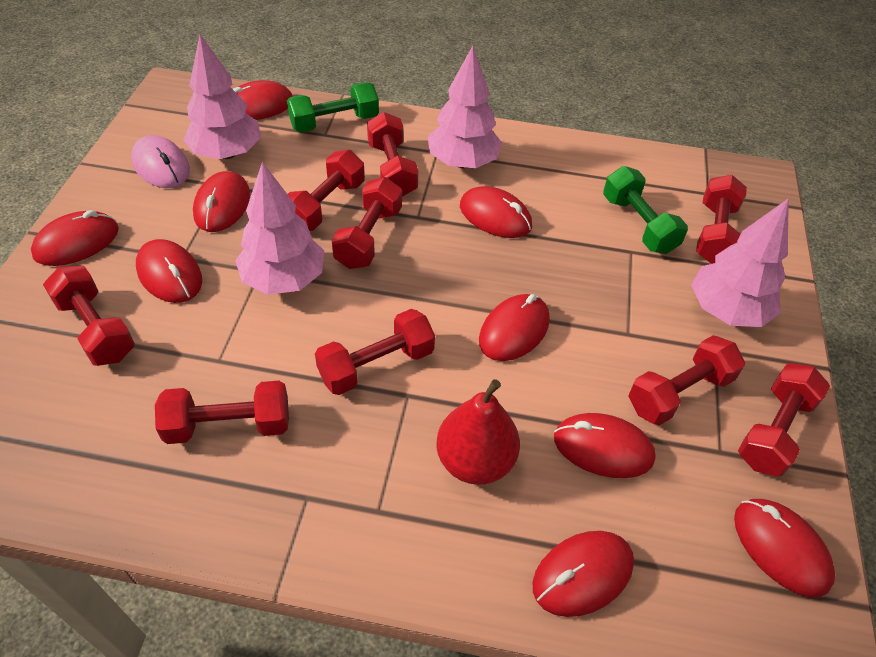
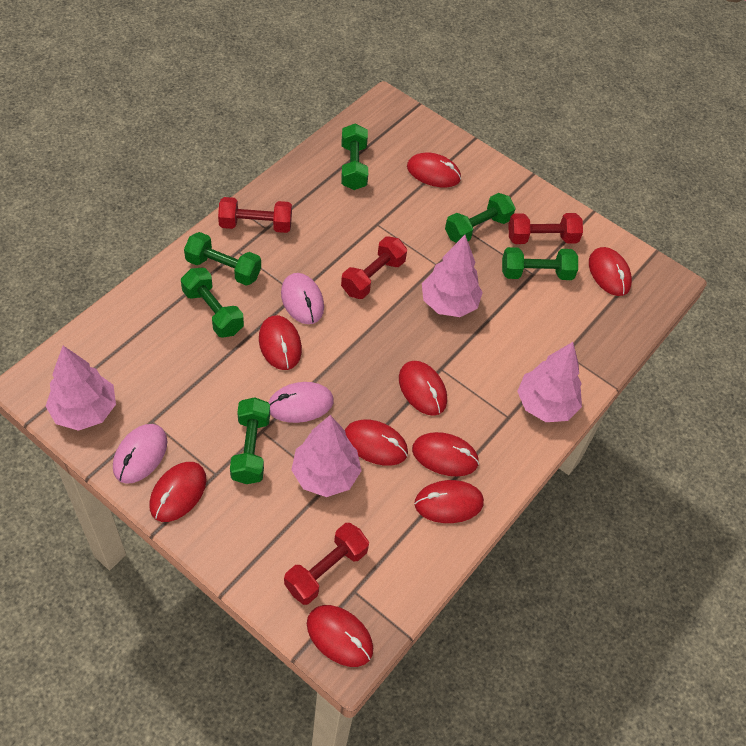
green dumbbell: [287,82,379,133] [603,166,688,254] = 2 -> [181,268,244,338] [184,232,261,286] [230,397,270,484] [341,123,368,190] [445,193,516,243] [502,247,578,280] = 6
pink mouse: [131,135,190,188] = 1 -> [113,424,167,484] [268,382,334,423] [281,273,324,324] = 3
red dumbbell: [43,266,135,366] [155,381,289,444] [288,150,365,231] [315,309,435,395] [331,177,402,269] [367,112,418,197] [629,335,745,425] [696,175,747,264] [738,363,830,477] = 9 -> [218,197,292,233] [284,523,369,605] [341,236,407,299] [508,213,583,244] = 4
red pear: [436,379,520,485] = 1 -> none = 0

